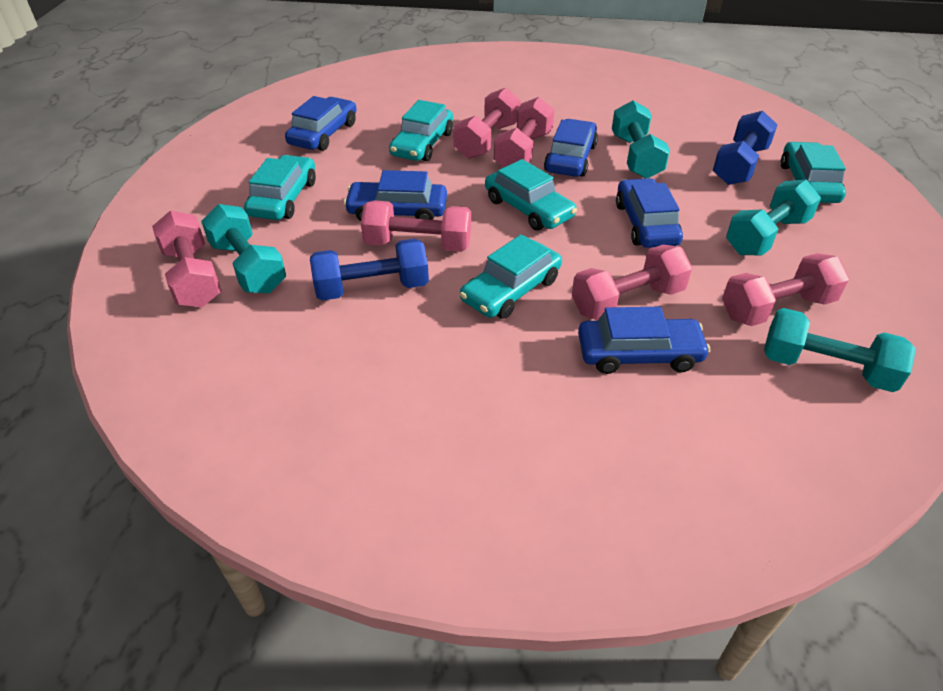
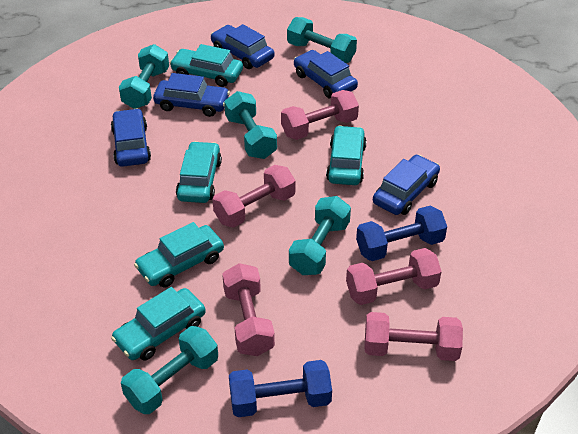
pink dumbbell: [152,210,221,307] [361,200,471,252] [453,88,521,159] [494,97,554,167] [572,245,692,320] [722,253,849,326] = 6 -> [212,165,296,228] [222,263,275,356] [281,90,359,140] [346,248,442,305] [365,312,463,361] = 5
turquoise dumbbell: [201,204,286,293] [612,100,670,178] [726,179,821,255] [764,308,916,392] = 4 -> [119,44,169,109] [121,326,218,414] [224,91,277,159] [287,17,357,63] [289,196,351,275] = 5

